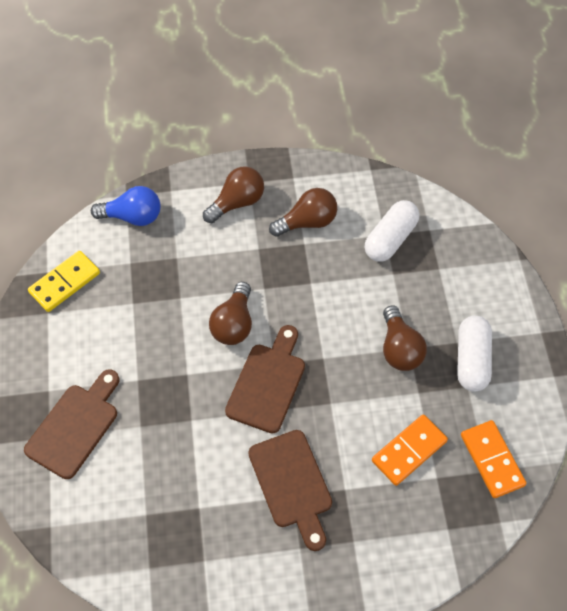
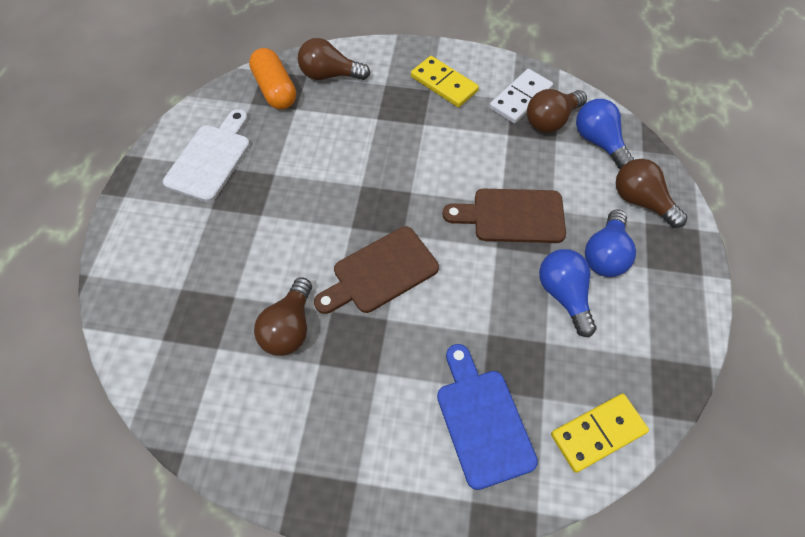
blue cutting board: none = 0 -> [437,344,538,490] = 1
blue light bulb: [91,186,160,226] = 1 -> [539,249,596,337] [576,99,634,169] [585,209,636,277] = 3
brown cutting board: [24,369,119,479] [225,325,305,433] [248,430,332,551] = 3 -> [314,227,439,314] [442,189,566,243] = 2
orange capsule: none = 0 -> [249,48,296,110] = 1
orange domino: [372,414,448,486] [461,420,527,498] = 2 -> none = 0
white capsule: [364,200,419,262] [457,316,492,392] = 2 -> none = 0
white cutting board: none = 0 -> [163,109,250,202] = 1
white domino: none = 0 -> [489,69,553,124] = 1
yellow domino: [28,251,100,312] = 1 -> [411,56,479,107] [551,394,649,473] = 2

